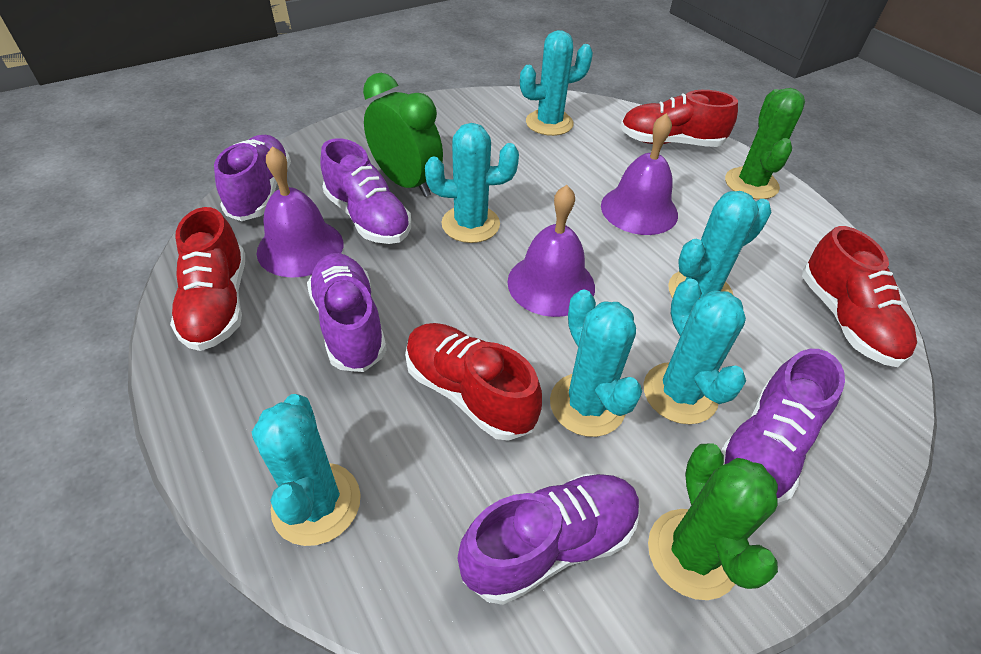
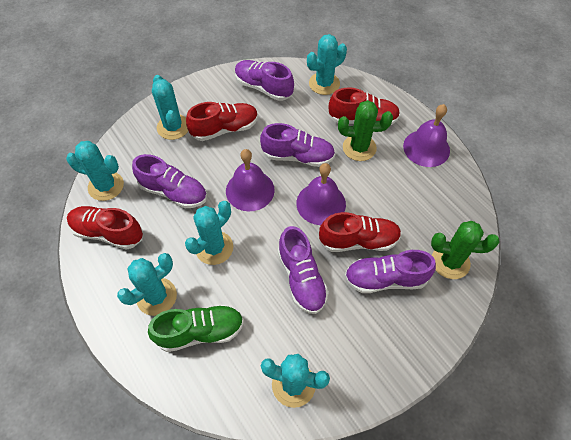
green clock: [363,73,443,197] = 1 -> none = 0
green shoe: none = 0 -> [148,304,244,352] = 1

